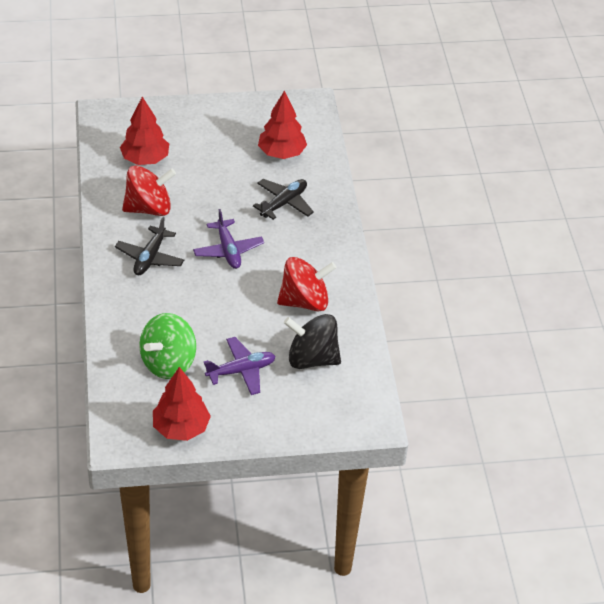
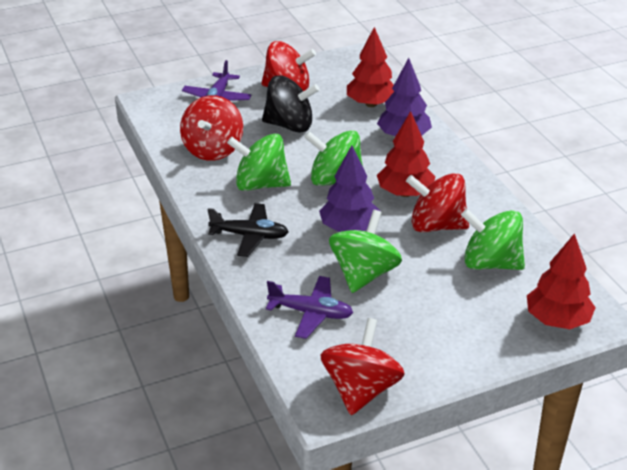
black plane: [115,217,184,275] [253,179,314,220] = 2 -> [207,203,289,257] = 1
green spinning top: [139,313,196,379] = 1 -> [227,133,291,191] [304,130,363,186] [329,210,402,293] [461,209,525,270] = 4
purple tree: none = 0 -> [319,145,380,232] [377,58,432,136] = 2
red spinning top: [122,165,176,216] [277,257,337,311] = 2 -> [180,95,243,161] [261,41,316,91] [320,318,405,415] [406,173,469,233] = 4

